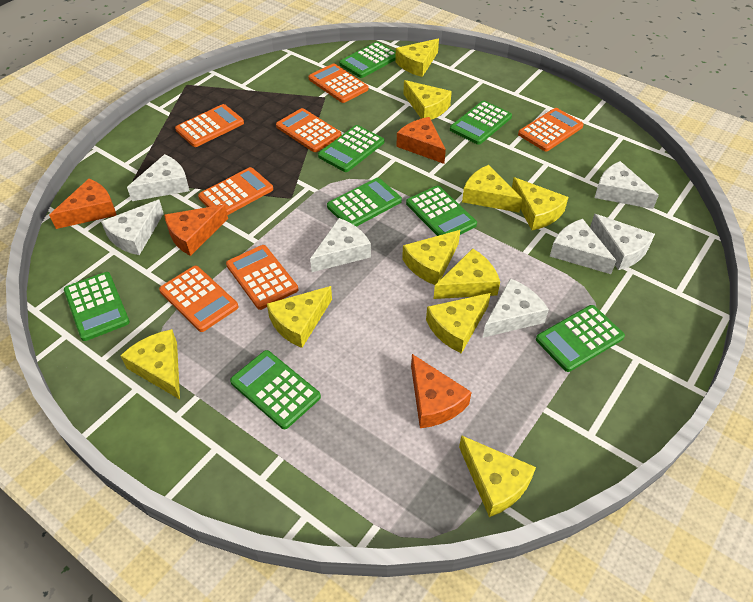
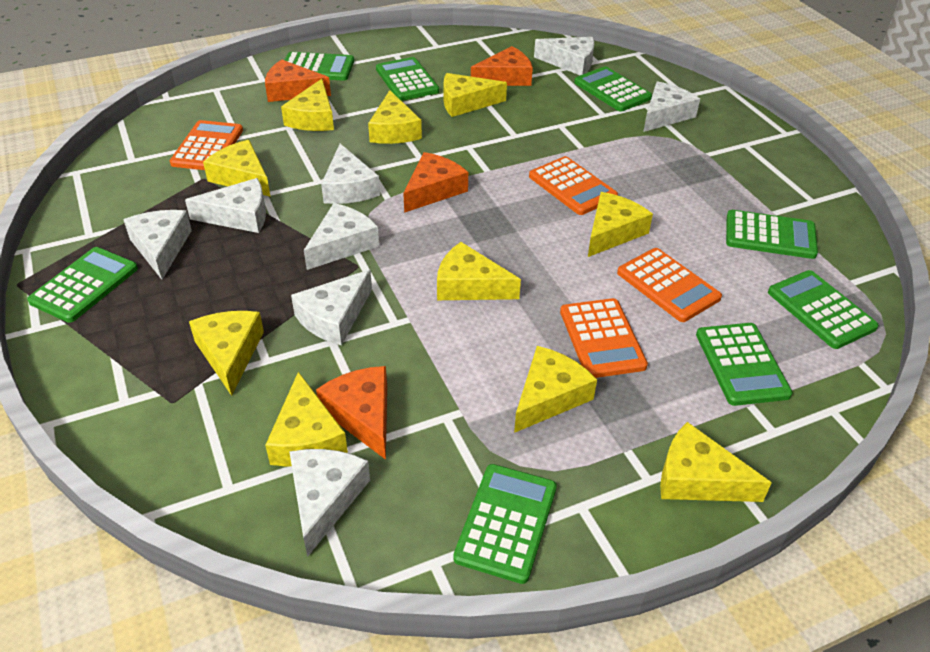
orange calculator: [159,266,238,332] [175,104,244,147] [198,167,273,215] [226,245,298,310] [276,108,341,152] [308,63,369,103] [518,108,584,151] = 7 -> [170,120,243,170] [529,156,618,215] [560,298,648,378] [617,248,722,322] = 4
white cheese: [101,200,164,255] [127,154,190,201] [310,218,371,272] [483,278,549,338] [550,219,616,274] [590,214,655,270] [594,161,659,209] = 7 -> [123,210,192,280] [185,178,266,233] [289,449,370,557] [291,270,372,346] [304,203,379,270] [321,144,380,204] [534,37,594,75] [643,82,700,132] = 8

